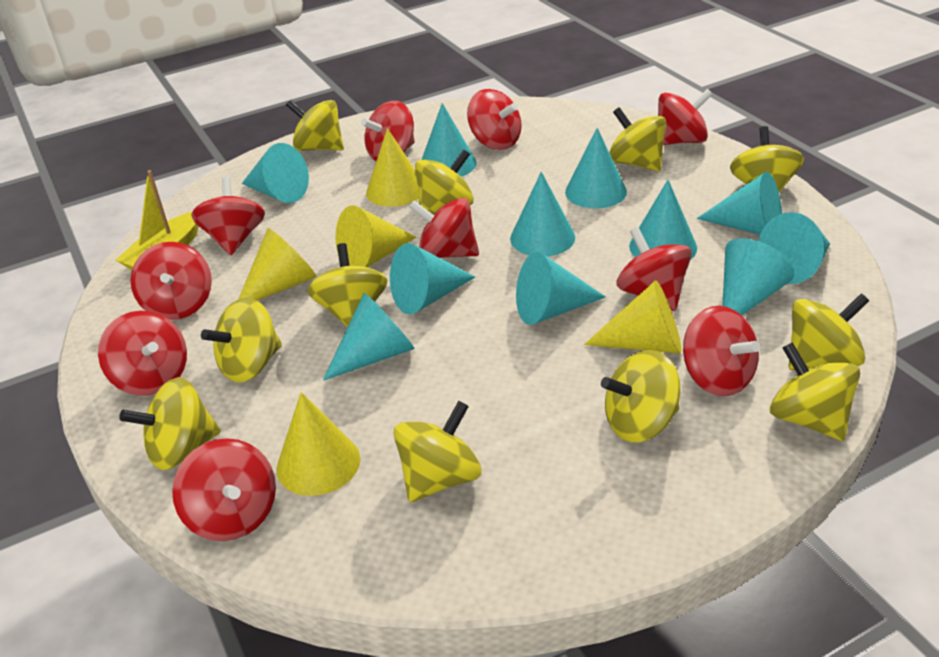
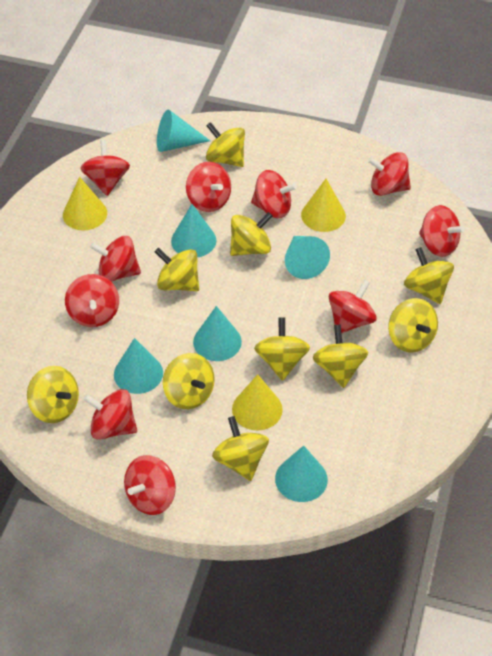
turquoise cone: [242,143,309,203] [323,293,415,381] [390,243,475,315] [422,103,477,177] [510,172,575,256] [516,252,606,325] [565,128,627,209] [629,180,697,260] [697,172,782,235] [722,238,795,315] [759,212,830,284] = 11 -> [114,338,163,394] [157,110,210,152] [171,204,216,257] [193,306,242,361] [275,445,328,502] [285,236,330,279] = 6
yellow boat: [116,170,199,271] = 1 -> none = 0
yellow cone: [238,228,317,301] [277,392,360,496] [335,205,417,267] [366,128,419,207] [584,280,682,354] = 5 -> [63,177,107,230] [232,374,283,431] [301,179,346,232] = 3
yellow spinning top: [119,377,221,470] [201,297,282,382] [286,100,344,151] [307,243,388,327] [393,401,481,502] [415,149,474,217] [601,350,681,442] [609,107,666,171] [730,126,804,193] [770,342,860,441] [789,293,869,370] = 11 -> [27,366,79,423] [155,248,199,291] [163,353,215,409] [206,122,245,167] [212,416,269,481] [230,212,273,256] [254,317,310,381] [313,324,368,388] [388,298,438,352] [404,247,454,304] = 10

